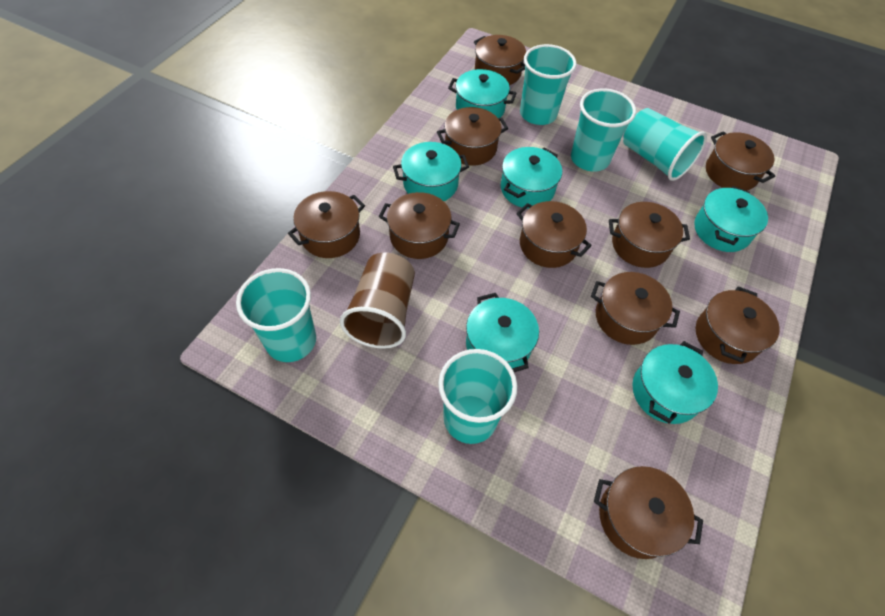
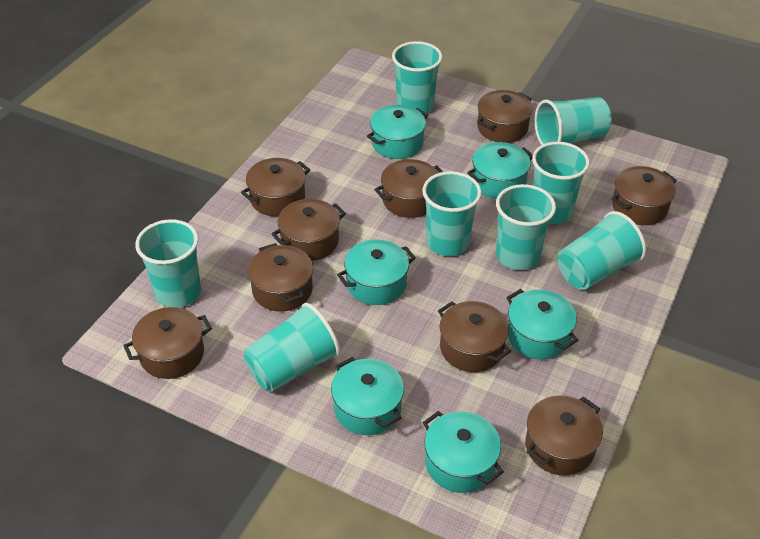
brown cup: [340,253,415,349] = 1 -> none = 0
brown pot: [288,191,365,258] [379,192,460,259] [437,107,508,166] [474,35,526,85] [516,201,592,268] [591,272,680,345] [594,466,703,559] [609,202,690,268] [696,286,779,364] [706,131,775,191] = 10 -> [123,307,212,379] [241,158,310,216] [248,243,313,312] [272,199,346,261] [374,159,443,218] [438,301,511,372] [477,90,533,143] [525,395,603,476] [612,166,677,225] = 9
turquoise cup: [236,268,316,362] [438,349,517,444] [520,44,576,125] [571,88,636,172] [623,108,707,181] = 5 -> [135,219,201,308] [244,303,340,392] [392,41,442,114] [422,171,482,256] [496,184,556,270] [532,142,590,224] [534,97,611,145] [558,211,646,290] = 8

